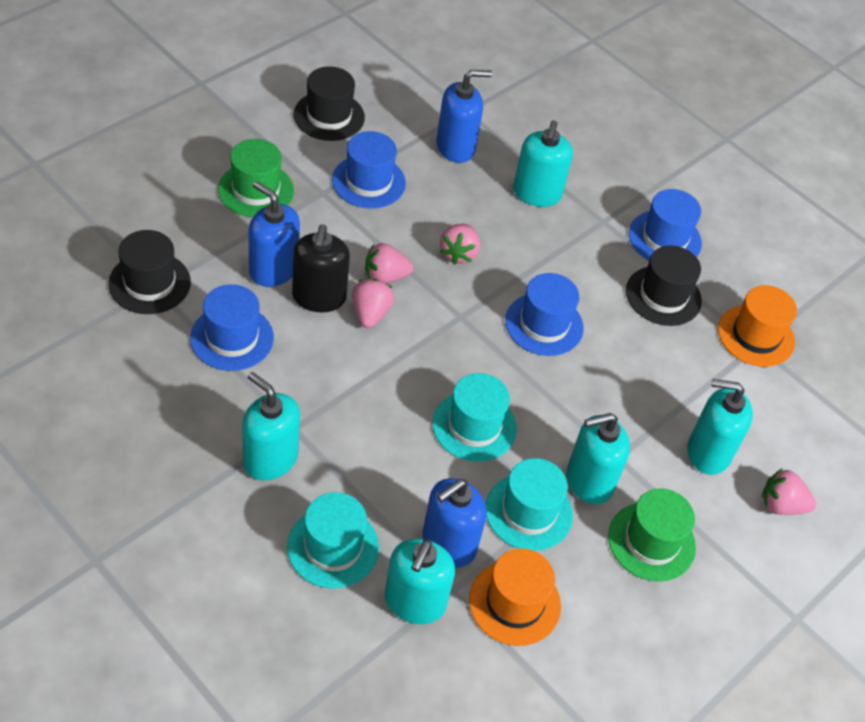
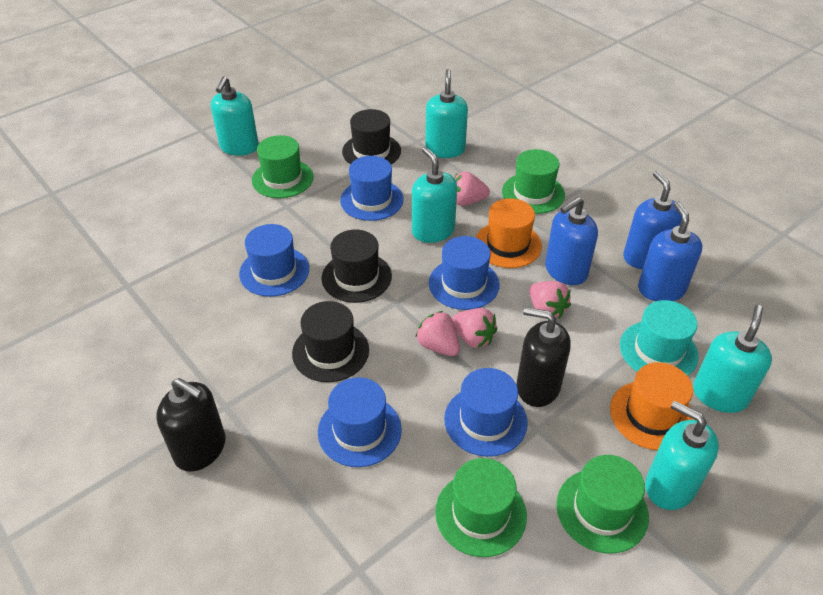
black soap dispenser: [292,224,350,312] = 1 -> [156,378,225,472] [517,307,571,407] = 2
blue hat: [190,284,274,371] [332,131,406,208] [505,273,584,356] [629,189,702,261] = 4 -> [239,224,309,297] [318,377,402,467] [340,156,404,221] [429,236,499,310] [444,368,528,457] = 5
green hat: [218,139,294,217] [608,488,696,582] = 2 -> [252,135,314,198] [435,458,527,557] [502,149,565,214] [556,455,649,554] = 4
turquoise hat: [287,492,379,589] [432,373,517,462] [486,458,573,551] = 3 -> [620,300,698,376] = 1

